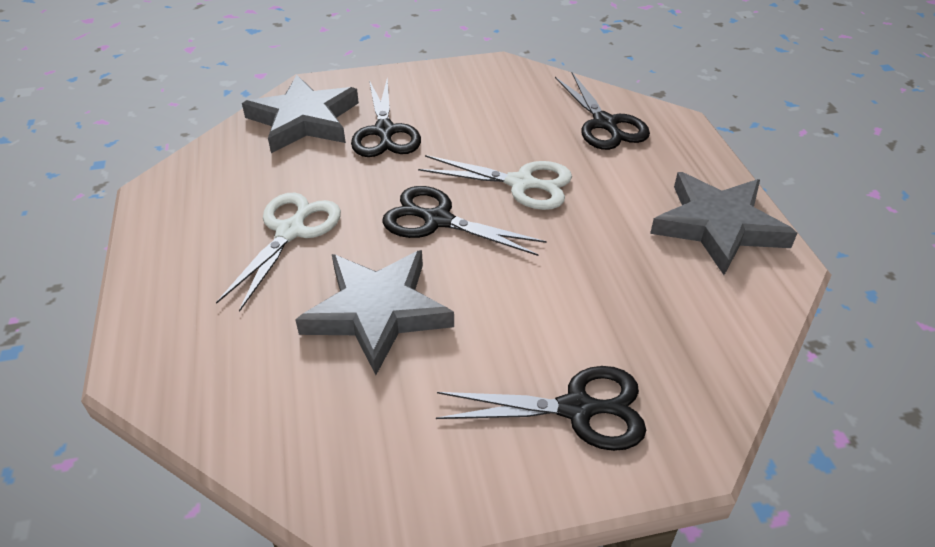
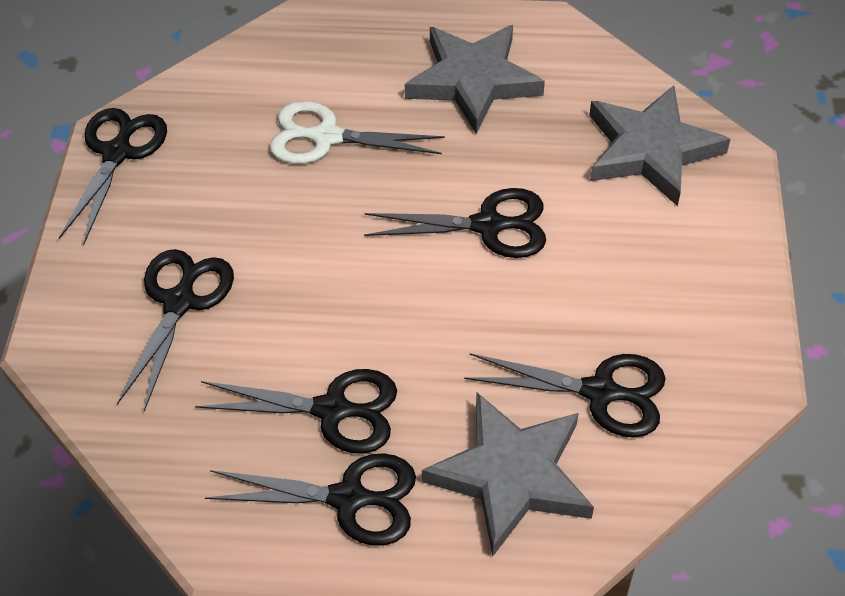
black scissors: [351,78,421,157] [382,186,547,256] [436,366,646,451] [555,73,650,150] = 4 -> [59,108,167,244] [117,249,234,411] [195,369,397,453] [205,453,416,546] [364,188,546,258] [464,353,666,438] = 6
white scissors: [216,193,341,312] [418,155,572,210] = 2 -> [270,101,445,164] = 1

